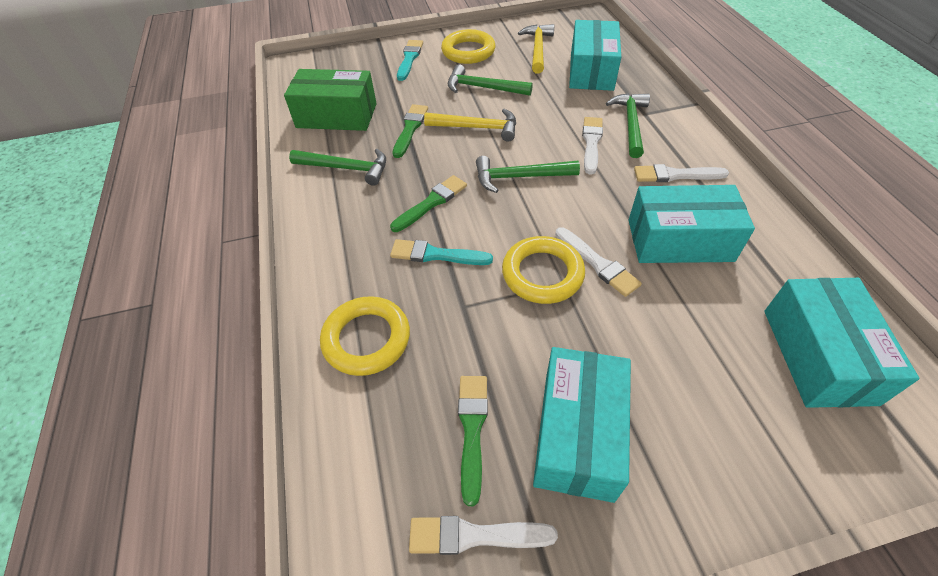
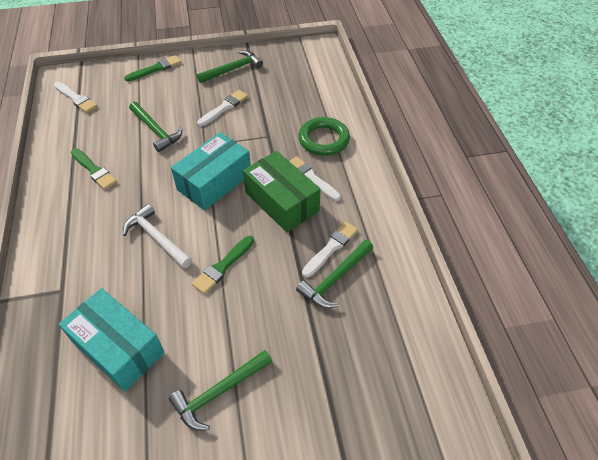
green ring: none = 0 -> [298,117,350,156] = 1
turquoise box: [533,347,631,503] [569,20,621,91] [628,185,755,263] [764,278,920,408] = 4 -> [59,288,165,391] [171,132,251,211] = 2
turquoise brush: [390,239,493,265] [397,40,423,81] = 2 -> none = 0
white hammer: none = 0 -> [123,204,192,268] = 1
yellow hammer: [424,109,516,142] [518,24,554,73] = 2 -> none = 0
yellow ring: [320,296,410,376] [441,29,495,64] [502,236,585,304] = 3 -> none = 0

